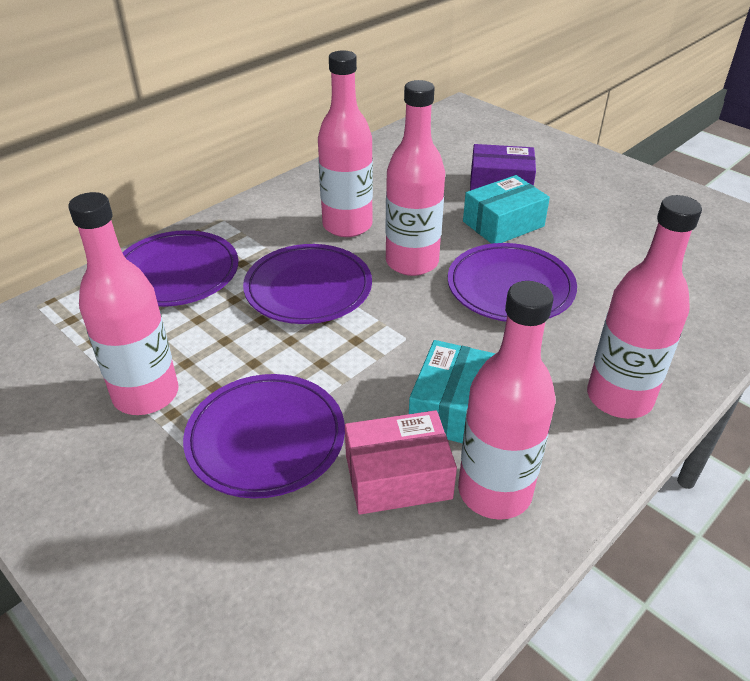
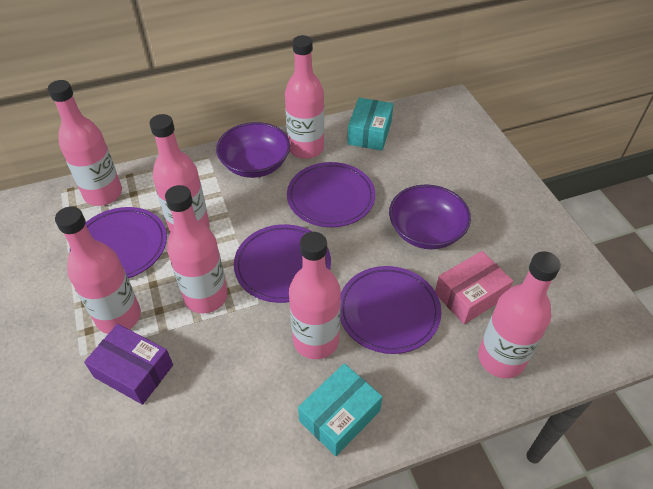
pink bottle: [68,192,179,415] [318,50,373,237] [385,80,445,276] [458,281,556,520] [587,195,702,419] = 5 -> [48,80,122,206] [55,206,141,334] [149,114,209,232] [165,185,228,314] [285,35,324,159] [289,232,341,359] [478,251,561,378] = 7
purple bowl: none = 0 -> [216,122,290,178] [389,184,471,249] = 2

